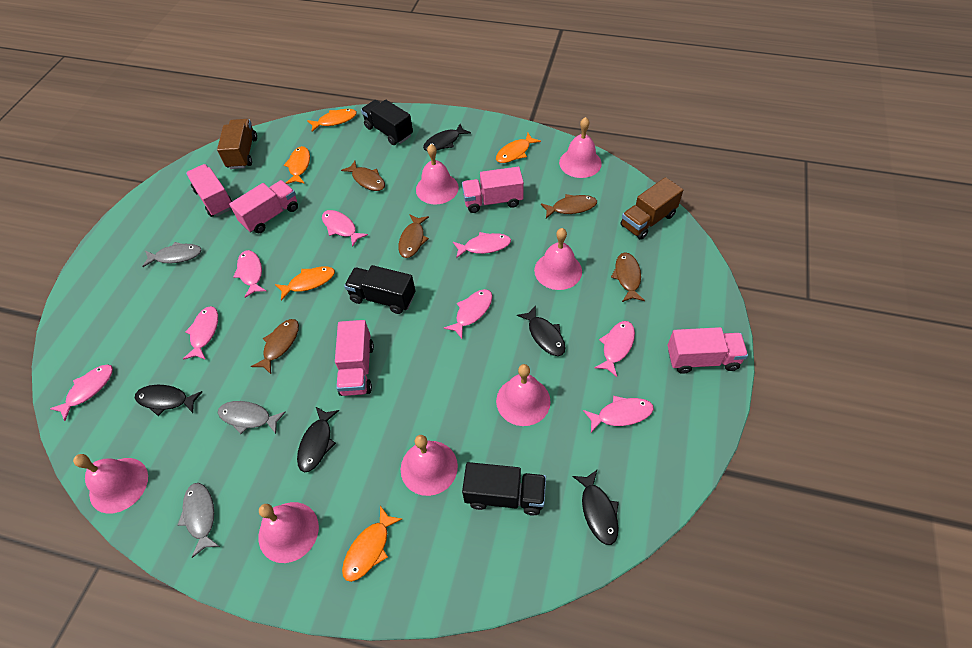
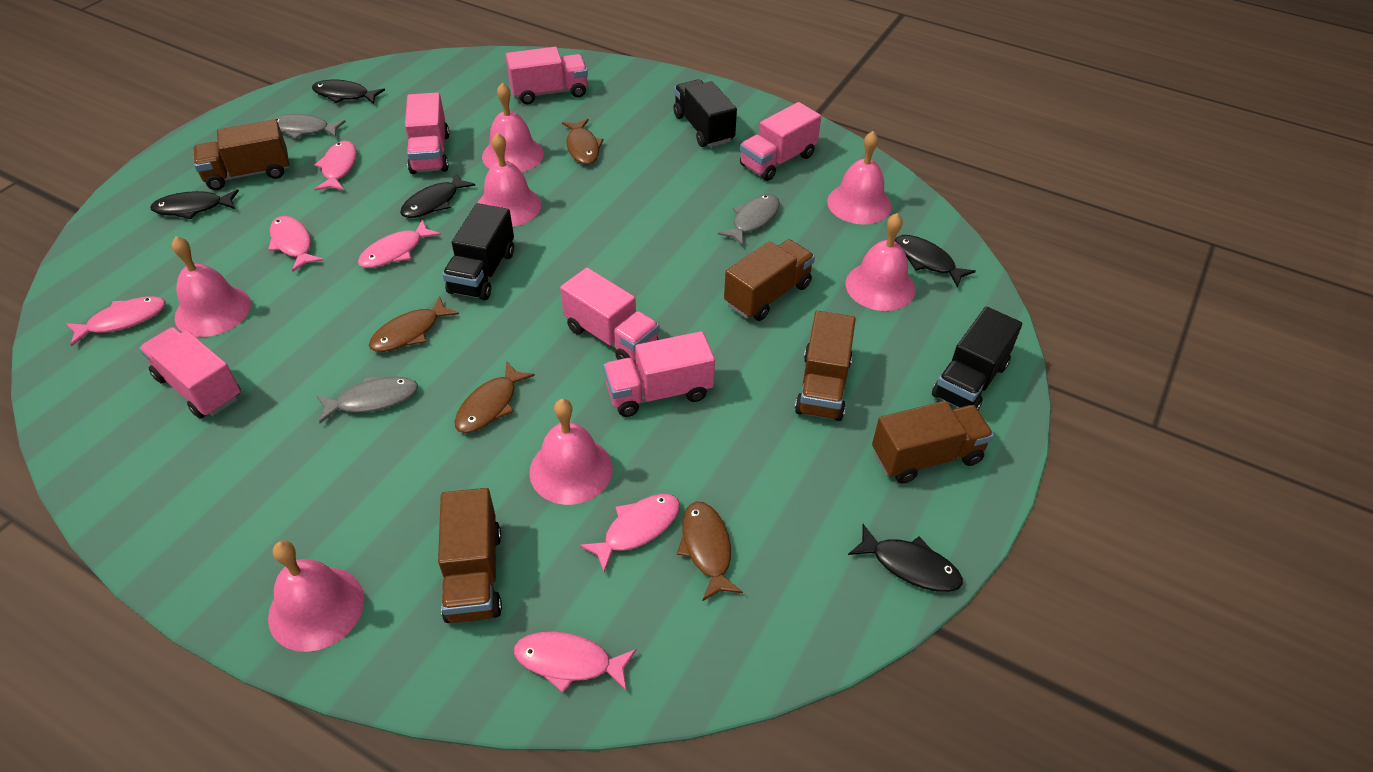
brown fish: [251,319,299,374] [341,161,385,191] [398,214,429,258] [541,194,597,218] [611,252,645,302] = 5 -> [369,296,459,352] [454,362,535,433] [562,119,604,165] [677,502,743,601] = 4
brown truck: [217,119,257,169] [621,177,683,240] = 2 -> [193,119,290,190] [438,488,502,623] [724,239,815,321] [795,311,856,421] [872,401,994,484] = 5
orange fish: [275,266,335,301] [284,146,310,184] [307,109,357,132] [342,506,402,582] [496,133,541,163] = 5 -> none = 0
pink fish: [50,364,113,421] [183,306,218,360] [233,250,266,298] [322,210,368,247] [444,289,492,339] [453,232,511,258] [583,396,654,433] [594,321,635,377] = 8 -> [66,296,166,346] [268,216,323,272] [315,141,357,191] [358,219,441,268] [514,632,636,693] [579,494,680,573] = 6
pink truck: [186,164,233,217] [229,180,298,233] [335,320,374,396] [462,167,524,213] [668,327,748,374] = 5 -> [139,327,241,419] [405,92,449,174] [506,47,588,104] [560,268,659,361] [603,331,715,417] [740,102,821,181] = 6

